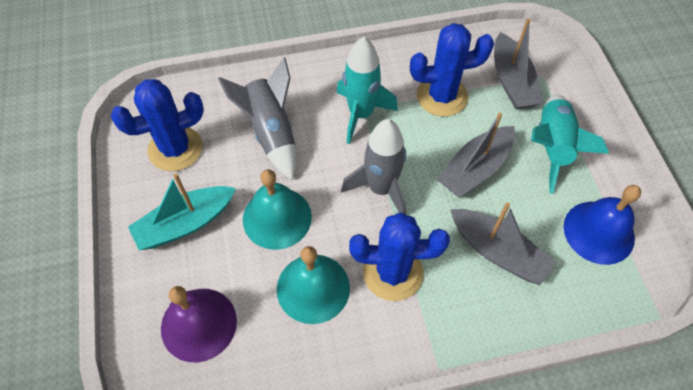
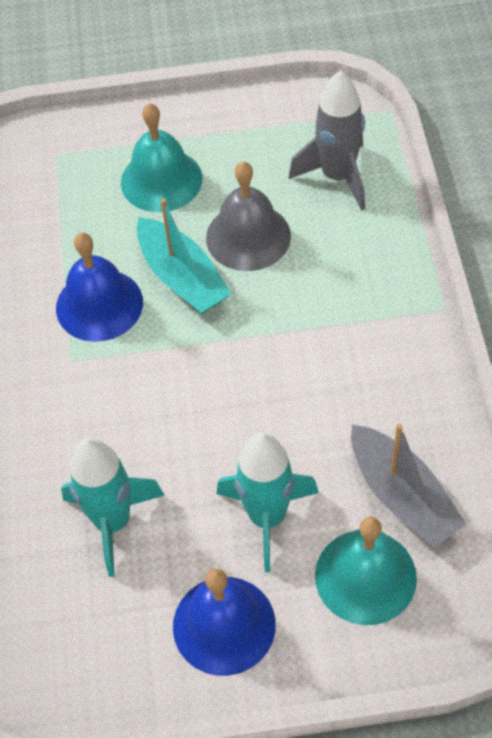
blue bell: [564,185,641,265] = 1 -> [56,233,143,342] [173,568,276,676] = 2
blue cactus: [111,79,204,171] [349,212,450,301] [410,23,494,117] = 3 -> none = 0
grey bell: none = 0 -> [206,162,291,271] = 1
grey boat: [437,113,515,198] [450,202,556,285] [494,18,543,109] = 3 -> [351,424,467,548] = 1
grey rocket: [218,57,297,181] [341,119,406,214] = 2 -> [289,70,365,211] = 1
purple bell: [161,286,237,362] = 1 -> none = 0

